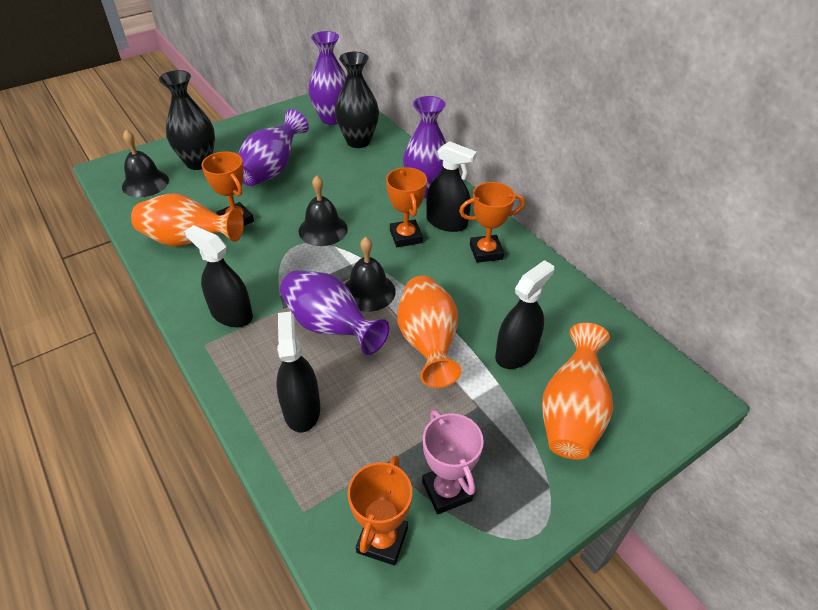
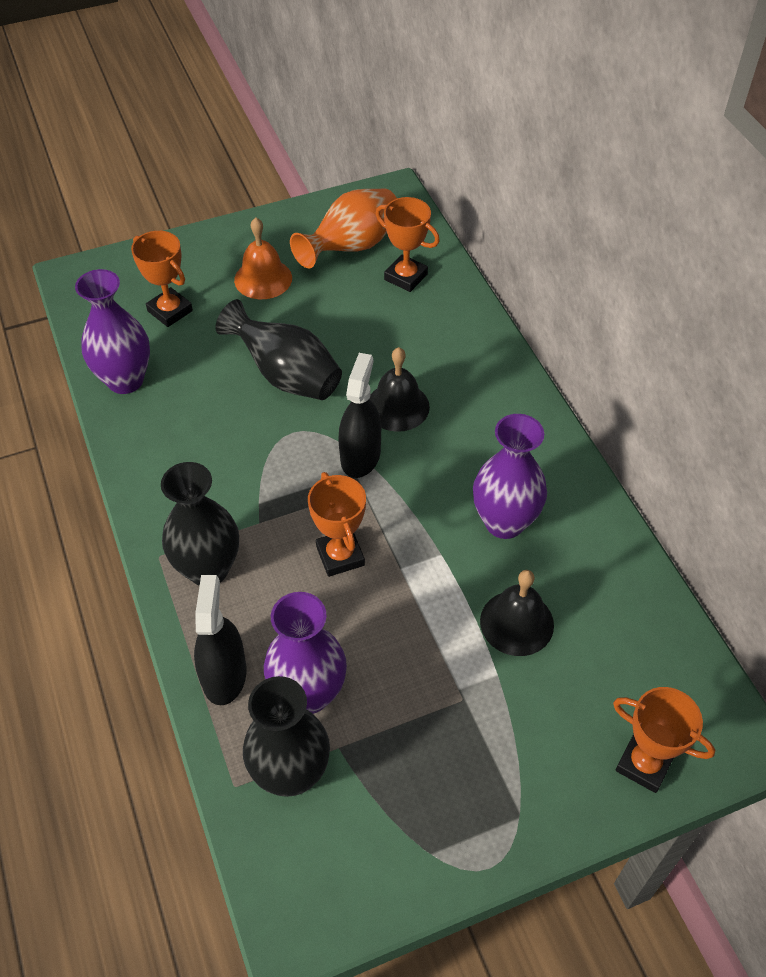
black bell: [122,130,169,197] [299,175,348,246] [345,237,396,312] = 3 -> [369,347,430,432] [480,570,554,656] = 2
black spray bottle: [185,225,253,327] [276,311,320,432] [426,141,477,232] [495,260,554,369] = 4 -> [194,575,247,705] [338,353,381,478] = 2
black vase: [159,70,215,170] [335,52,379,148] = 2 -> [161,462,239,586] [215,299,342,400] [243,676,330,797] = 3
orange bell: none = 0 -> [234,218,292,299] = 1
orange vase: [131,194,244,247] [397,276,462,388] [542,323,613,460] = 3 -> [290,189,397,268] = 1
pink trophy: [422,410,484,514] = 1 -> none = 0
purple vase: [238,109,309,186] [280,270,389,355] [308,31,347,125] [403,96,447,198] = 4 -> [75,269,150,394] [264,592,347,714] [473,414,547,539] = 3

